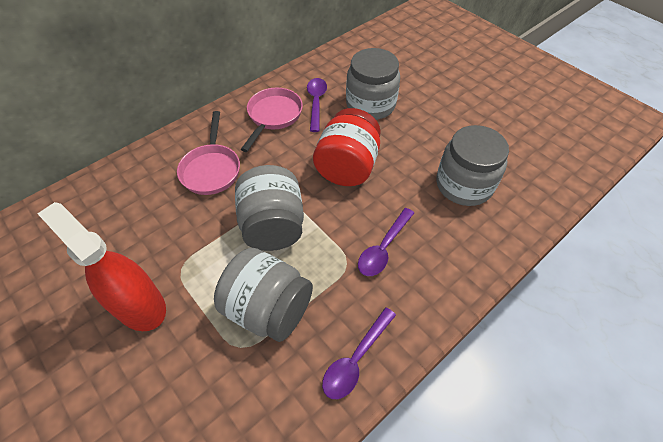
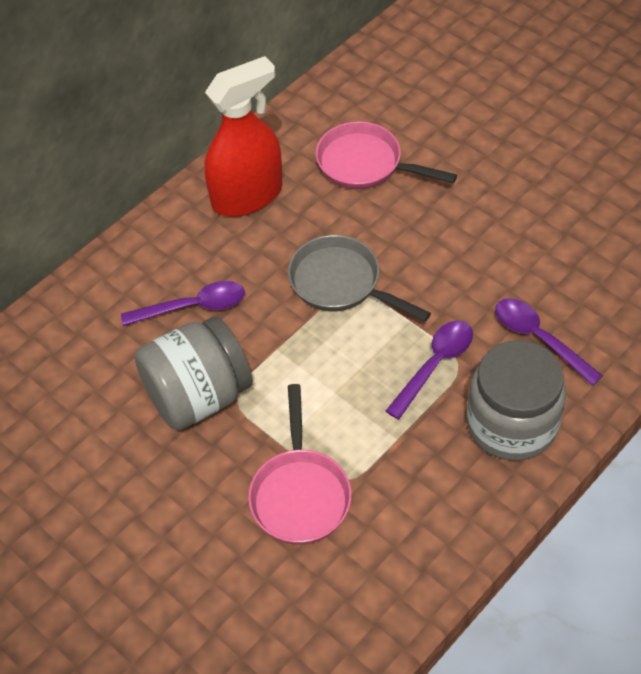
grey jar: [214,248,313,342] [235,165,304,251] [346,48,400,120] [436,125,509,206] = 4 -> [134,316,253,430] [467,340,566,461] = 2
grey pan: none = 0 -> [288,235,431,322] = 1
red jar: [313,108,381,186] = 1 -> none = 0

